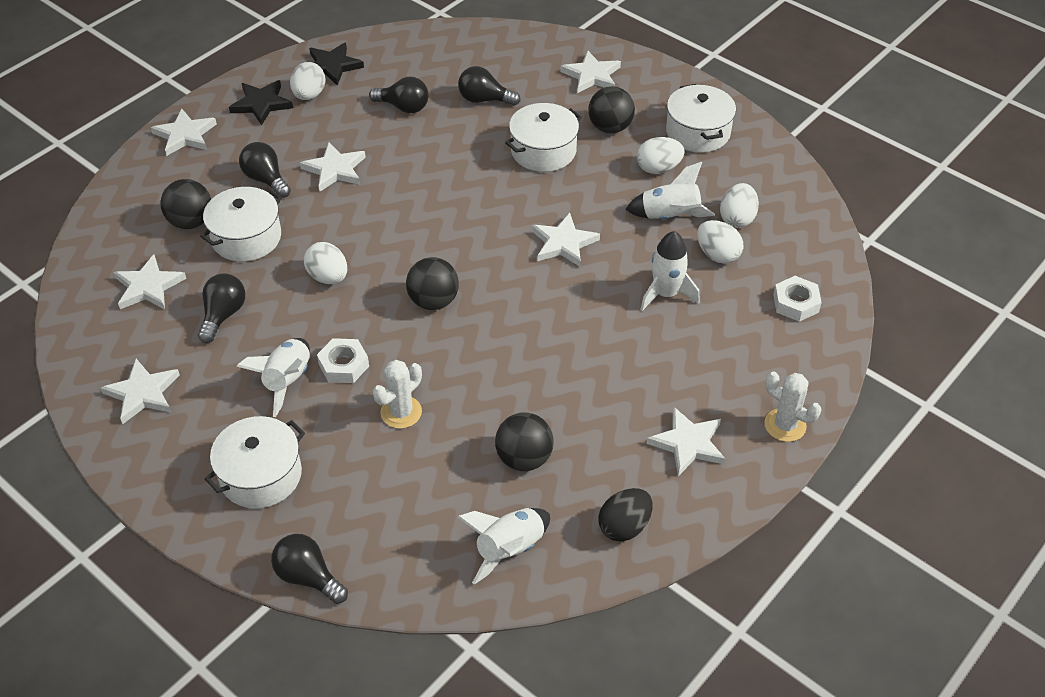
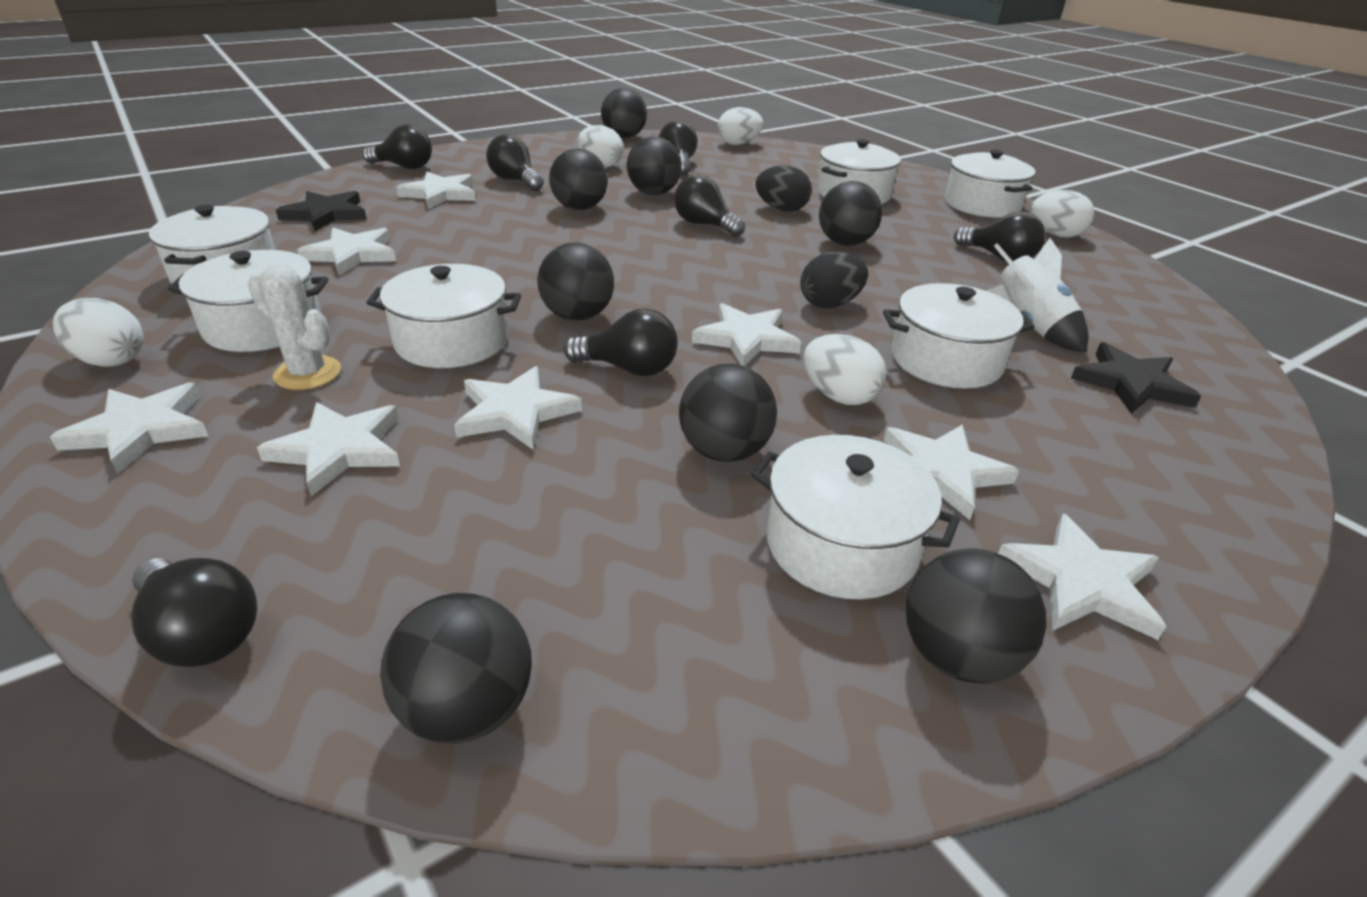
black ball: [160,179,211,229] [406,257,459,310] [495,412,553,471] [588,86,635,134] = 4 -> [380,593,532,744] [537,243,614,321] [549,149,608,210] [601,88,647,138] [627,137,682,195] [679,364,777,462] [819,181,882,246] [906,548,1047,684] = 8
black egg: [599,488,652,541] = 1 -> [755,165,812,212] [800,251,868,308] = 2
black light bulb: [198,273,245,343] [239,142,291,198] [271,534,348,604] [369,77,429,113] [458,66,520,106] = 5 -> [131,558,257,667] [363,124,432,169] [486,134,544,191] [564,308,678,376] [659,120,698,175] [674,174,745,237] [954,211,1046,262] = 7
white cactus: [373,360,422,429] [764,371,821,442] = 2 -> [248,264,341,390] = 1
white nut: [317,338,369,383] [773,276,822,322] = 2 -> none = 0
white pot: [200,187,282,262] [205,416,305,509] [505,103,582,172] [666,84,736,153] = 4 -> [149,205,275,288] [168,250,328,352] [367,264,521,368] [751,435,960,599] [817,139,901,204] [883,283,1035,389] [945,150,1035,218] = 7
white rocket: [236,338,310,417] [458,508,550,585] [625,162,715,220] [640,231,700,311] = 4 -> [986,238,1088,352] = 1
white star: [101,359,180,424] [113,254,186,309] [151,109,217,156] [300,142,366,192] [532,213,600,267] [561,50,621,93] [647,407,725,476] = 7 -> [50,382,208,474] [257,402,400,496] [297,228,396,275] [396,172,476,209] [454,366,582,450] [692,303,802,366] [884,425,1019,520] [998,514,1167,640] = 8

